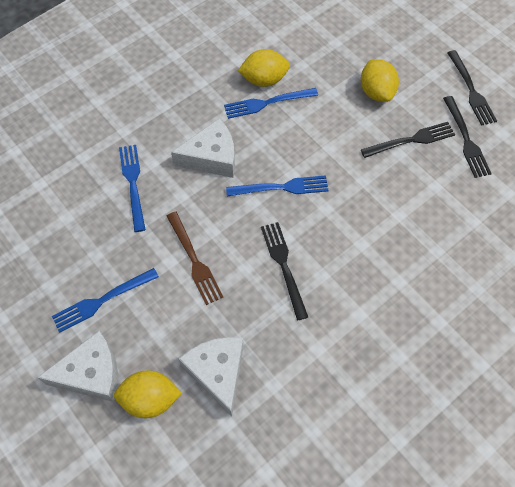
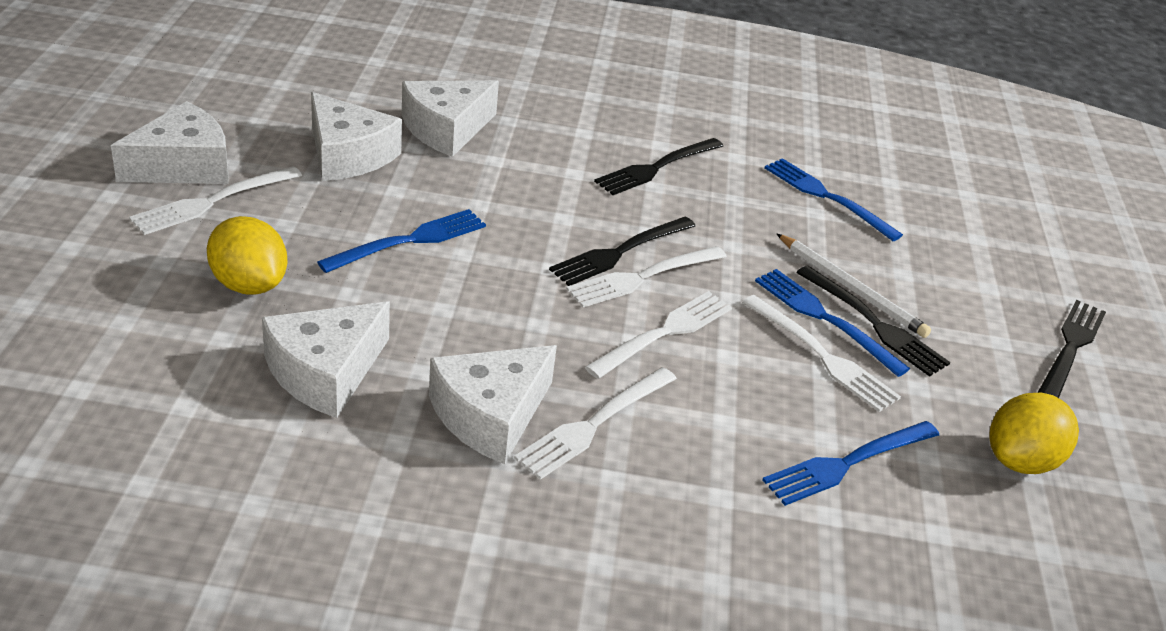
brown fork: [167,211,223,305] = 1 -> none = 0
white cheese: [37,331,118,402] [171,118,235,178] [179,337,244,416] = 3 -> [111,101,229,184] [262,301,390,418] [311,92,402,181] [402,80,499,157] [429,345,557,464] = 5
white fork: none = 0 -> [129,166,302,235] [514,367,677,480] [566,246,727,307] [585,291,732,379] [742,295,901,412] = 5
white pencil: none = 0 -> [777,234,931,338] = 1
yellow lemon: [114,370,182,418] [238,49,290,87] [361,60,399,102] = 3 -> [207,216,288,295] [989,393,1079,474] = 2

